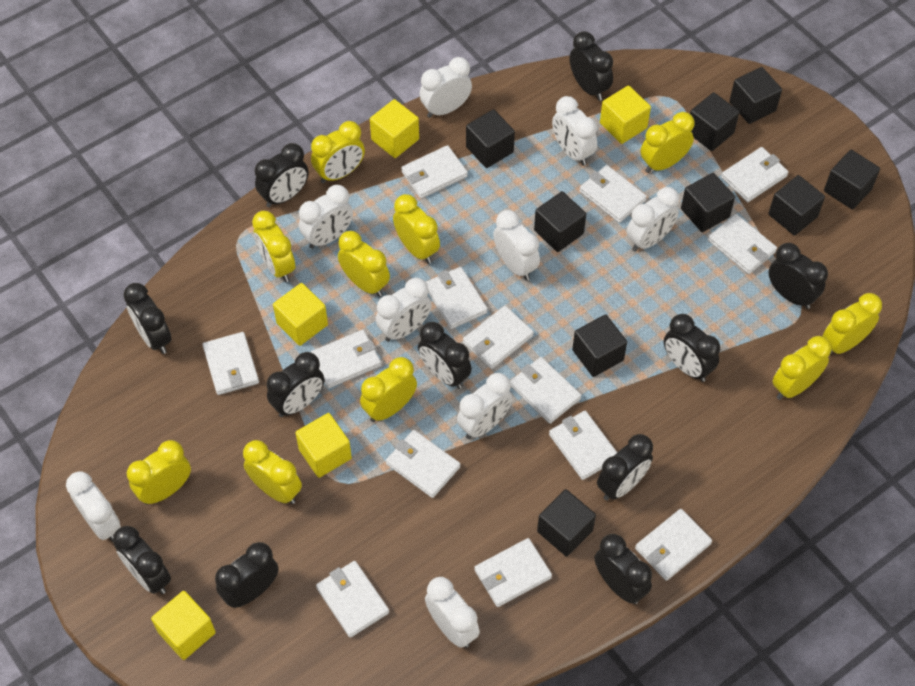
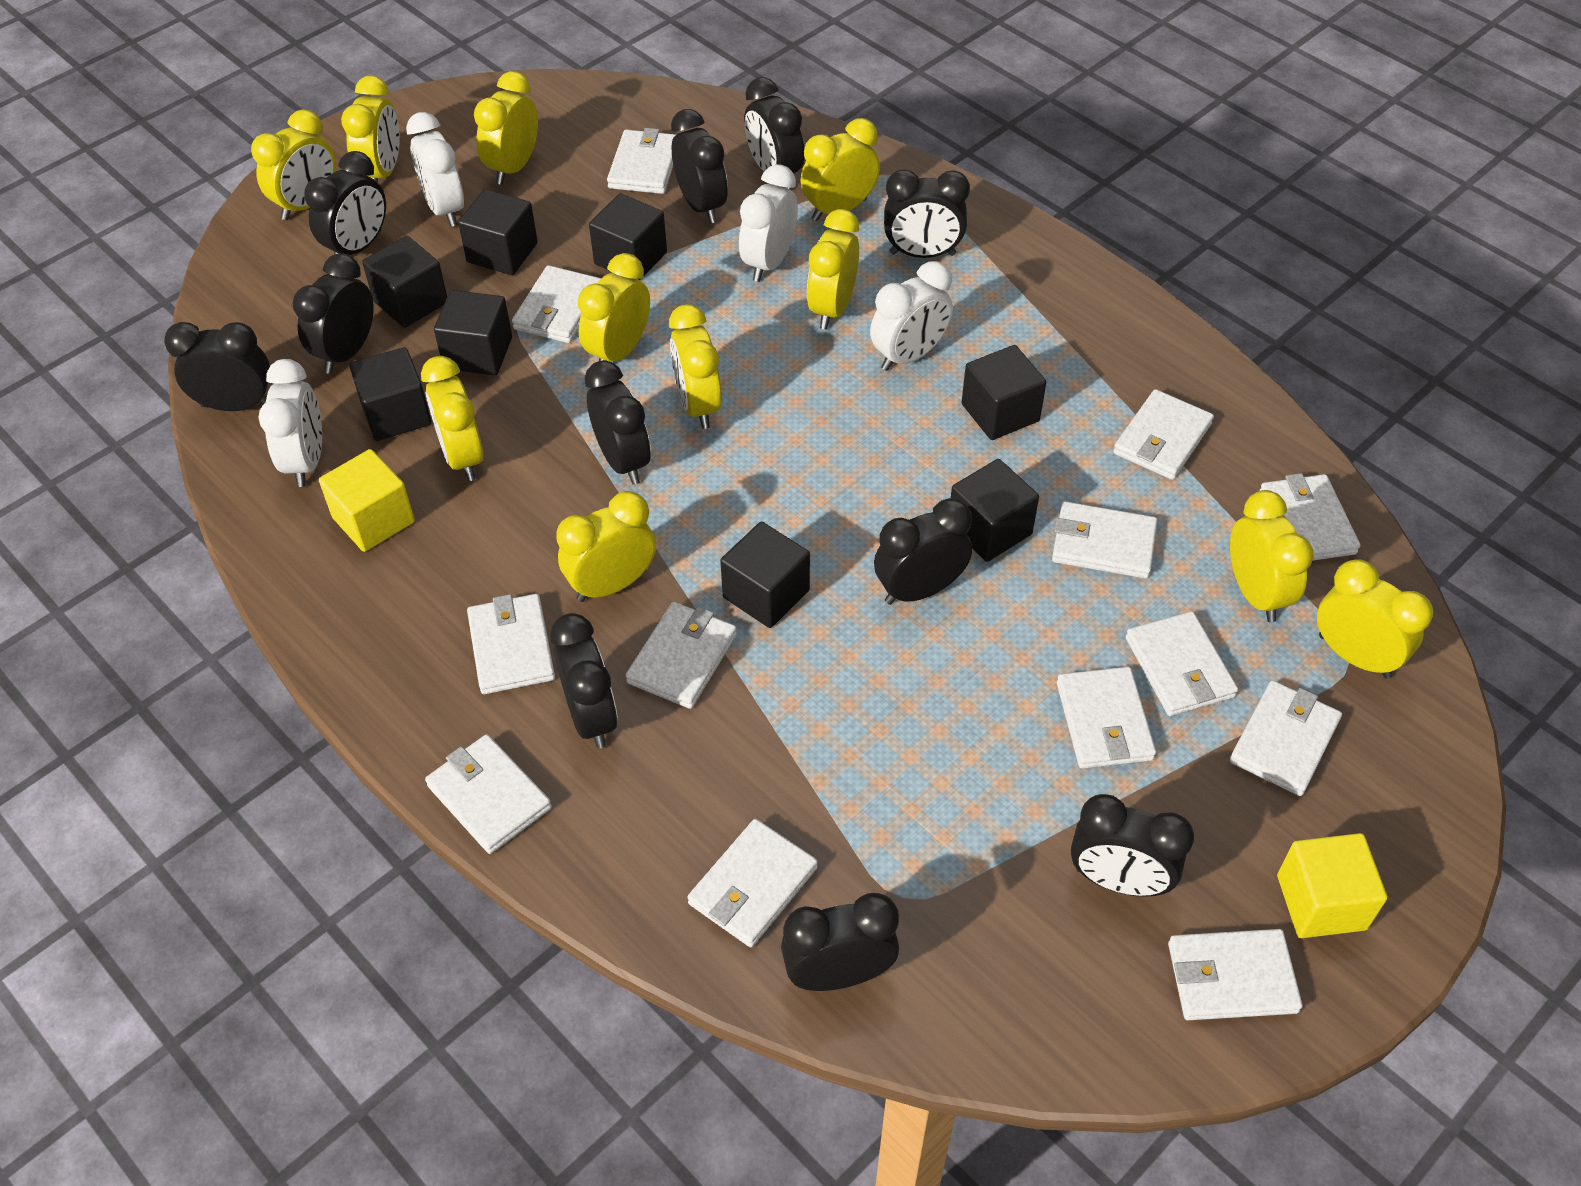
black cube: [466,109,515,168] [534,191,586,252] [537,489,596,557] [572,314,627,377] [681,173,735,232] [690,92,739,151] [729,67,782,124] [768,175,825,236] [824,150,880,210] = 9 -> [349,347,431,441] [362,236,447,328] [434,290,512,375] [458,189,538,275] [589,194,667,280] [720,522,810,628] [951,459,1039,562] [962,345,1046,440] = 8
white clock: [66,471,121,542] [299,185,353,249] [376,278,432,342] [420,57,472,118] [425,577,480,648] [457,373,513,439] [493,210,540,280] [552,96,597,166] [627,187,679,252] = 9 -> [258,359,322,487] [406,112,464,227] [739,164,798,282] [870,261,953,371] = 4
white wallet: [203,332,259,395] [311,330,381,388] [316,561,389,638] [386,430,460,498] [401,145,468,199] [426,267,488,329] [463,306,534,369] [474,538,552,607] [510,357,581,424] [549,411,617,480] [579,165,647,223] [635,509,712,581] [708,214,777,274] [721,147,789,202] = 14 -> [425,734,552,854] [467,594,555,694] [512,265,601,343] [607,128,677,194] [626,602,737,709] [687,819,818,947] [1052,501,1157,579] [1057,667,1156,769] [1113,389,1214,480] [1126,611,1238,716] [1168,929,1303,1020] [1230,680,1342,796] [1259,473,1360,561] = 13
yellow clock: [127,440,191,505] [243,440,302,504] [252,211,295,282] [311,121,365,183] [338,231,390,297] [360,357,417,422] [393,194,440,264] [640,112,695,173] [772,336,831,400] [822,293,882,354] = 10 -> [251,109,336,220] [341,75,400,182] [421,356,484,481] [474,71,538,185] [557,491,656,602] [578,253,650,362] [669,304,722,429] [800,118,880,221] [807,209,859,329] [1230,490,1314,622] [1317,559,1433,678] = 11
yellow cube: [151,591,216,660] [273,283,328,346] [295,413,352,478] [370,99,419,158] [600,85,651,144] = 5 -> [319,449,415,552] [1277,833,1388,938] = 2

